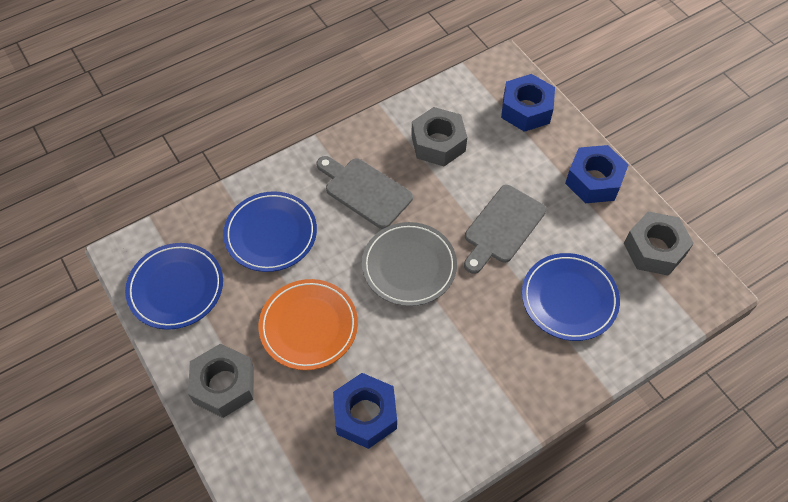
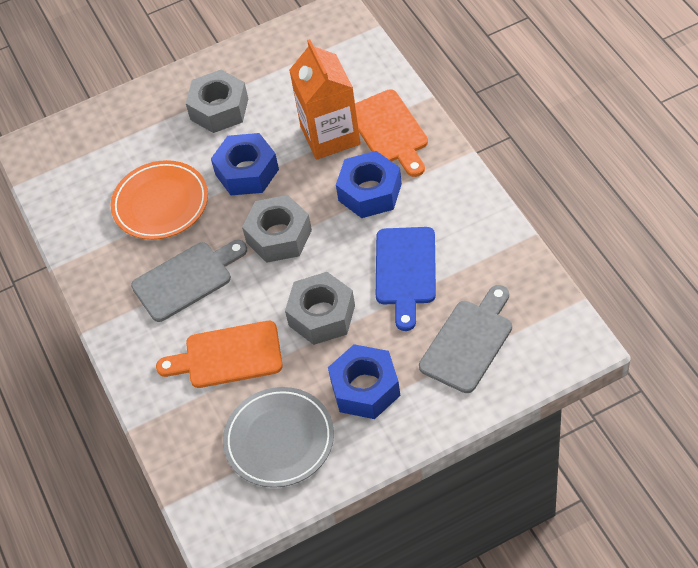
blue cutting board: none = 0 -> [376,227,436,331] = 1
blue plate: [125,243,223,330] [223,191,317,272] [522,253,620,341] = 3 -> none = 0
orange carton: none = 0 -> [289,39,361,160] = 1
orange cutting board: none = 0 -> [156,321,283,388] [355,89,428,177] = 2

